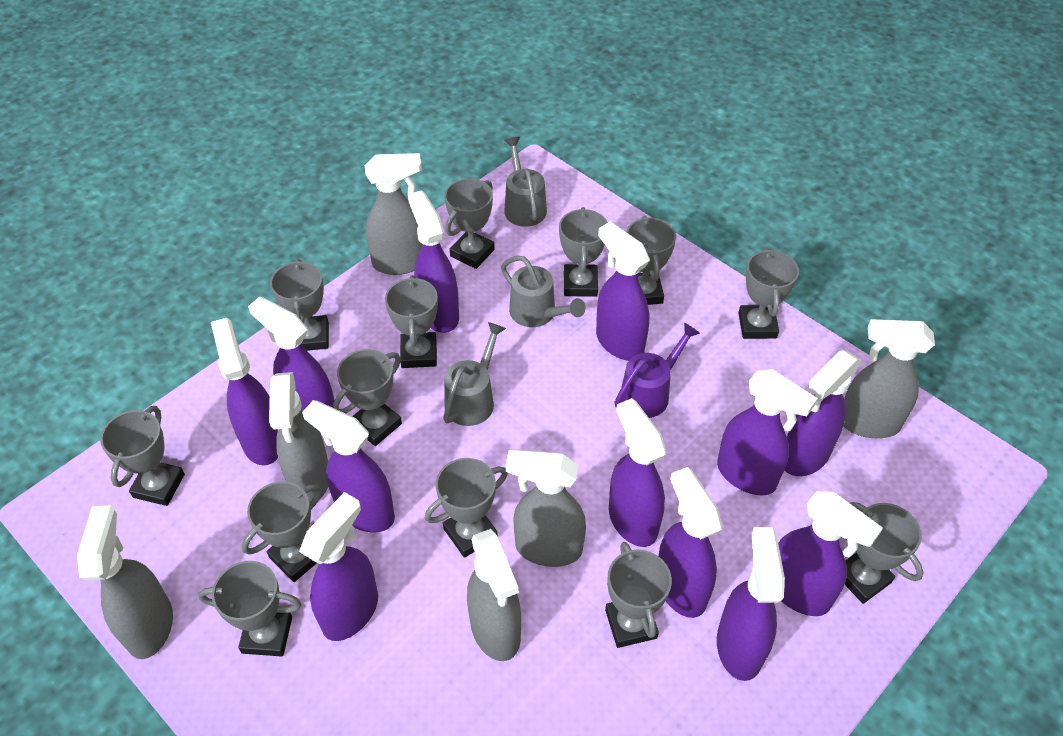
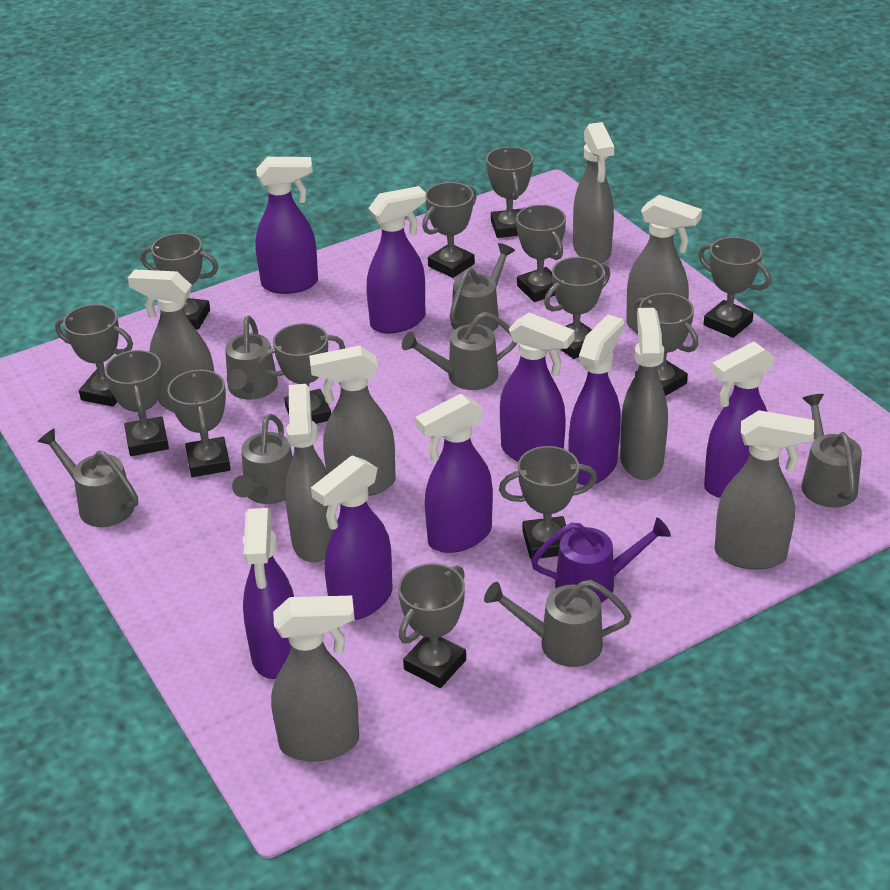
grey spray bottle: [77,506,173,659] [269,372,328,503] [365,153,423,275] [467,529,521,661] [506,449,586,567] [843,319,935,438] = 6 -> [128,269,214,412] [271,596,359,762] [285,384,333,562] [309,346,395,496] [573,122,614,263] [620,308,668,480] [626,195,702,334] [715,410,814,570] = 8
grey watering can: [443,322,506,426] [501,256,585,327] [504,137,547,227] = 3 -> [37,428,138,527] [225,316,278,400] [232,414,293,504] [402,312,517,390] [449,243,515,331] [484,580,631,667] [802,394,862,508] = 7
purple spray bottle: [211,318,278,465] [248,296,335,411] [299,492,378,641] [302,400,395,532] [408,190,459,333] [596,222,650,361] [609,398,666,547] [658,467,722,618] [717,369,818,496] [717,527,785,681] [778,491,883,616] [785,350,862,476] = 12 -> [243,508,294,679] [255,157,318,294] [311,455,392,620] [367,186,426,333] [415,394,493,553] [500,313,575,462] [568,315,624,485] [704,342,775,498] = 8

